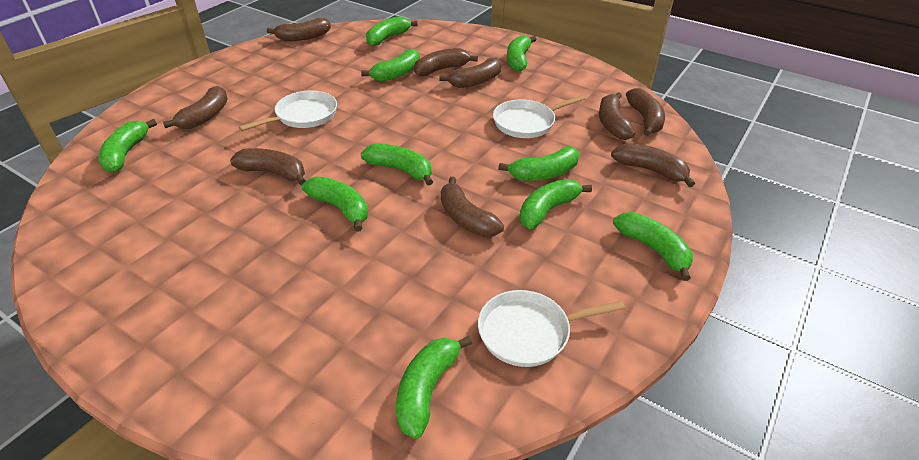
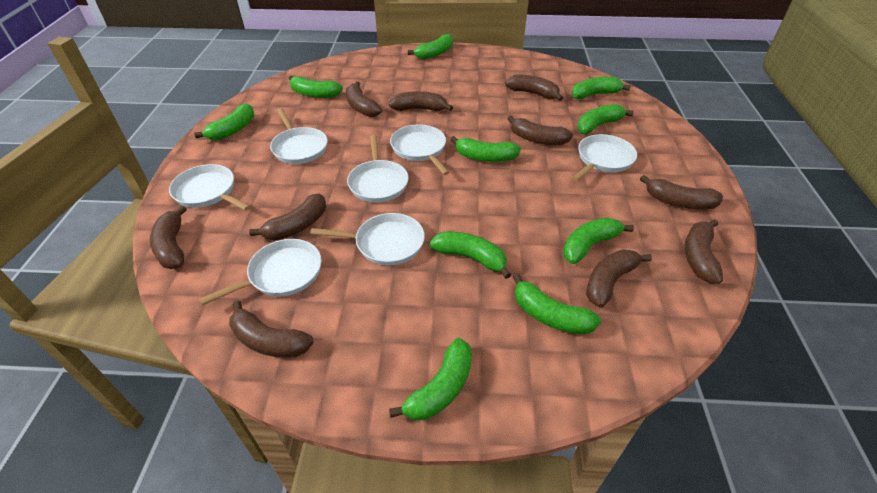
brown banana: [163,86,228,129] [230,148,306,186] [267,18,331,41] [414,48,478,76] [439,57,501,88] [441,177,504,237] [599,92,635,140] [611,143,695,187] [626,88,665,136] = 9 -> [150,205,187,269] [229,300,314,358] [249,194,326,240] [346,81,382,117] [389,91,453,111] [505,74,563,101] [508,116,573,145] [586,249,652,308] [640,175,723,209] [685,219,723,284] = 10
white pan: [239,90,337,131] [478,290,625,367] [493,95,586,138] = 3 -> [169,164,250,211] [199,239,322,305] [270,108,328,164] [310,213,425,265] [347,135,409,203] [390,125,450,175] [572,134,637,181] = 7

